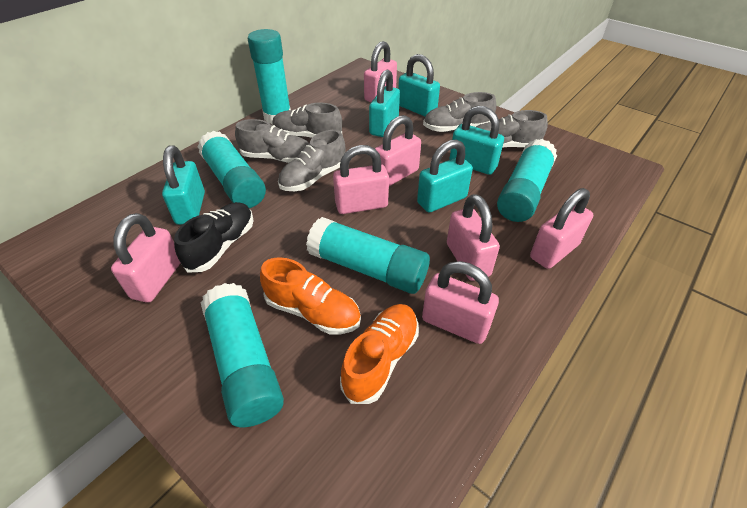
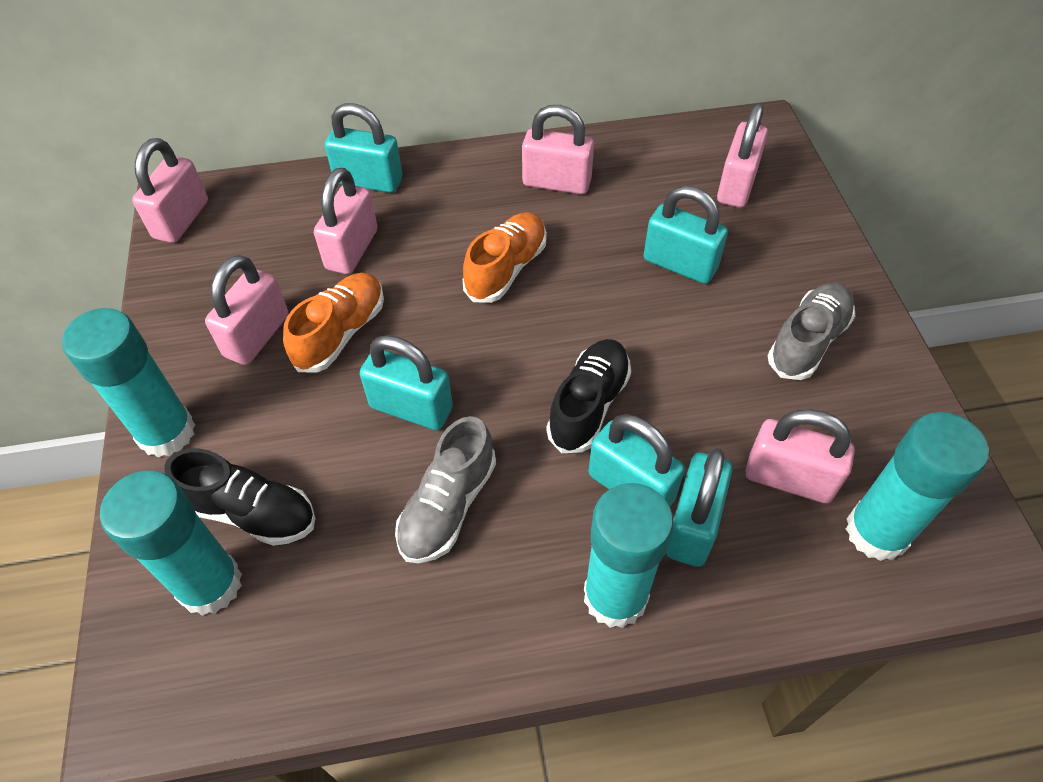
black shoe: [174,202,254,273] = 1 -> [164,448,315,546] [546,339,631,453] = 2
grey shoe: [235,119,309,163] [272,102,342,138] [278,130,345,191] [423,92,496,132] [476,110,548,148] = 5 -> [395,416,496,563] [768,283,855,380] = 2
pink padlock: [111,213,180,303] [333,145,389,214] [364,41,397,102] [375,115,421,186] [422,261,499,344] [447,194,500,281] [530,188,593,269] = 7 -> [132,138,208,243] [205,255,288,365] [314,167,378,274] [522,105,594,195] [717,103,768,208] [745,409,855,504] = 6
turquoise glue stick: [197,131,266,208] [201,283,284,427] [248,29,291,124] [306,217,430,294] [497,139,557,222] = 5 -> [62,308,195,458] [100,471,242,616] [584,483,674,628] [846,412,989,561] = 4

